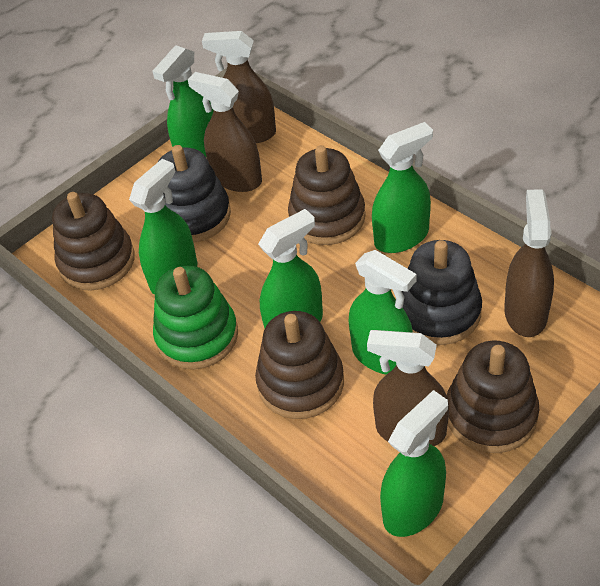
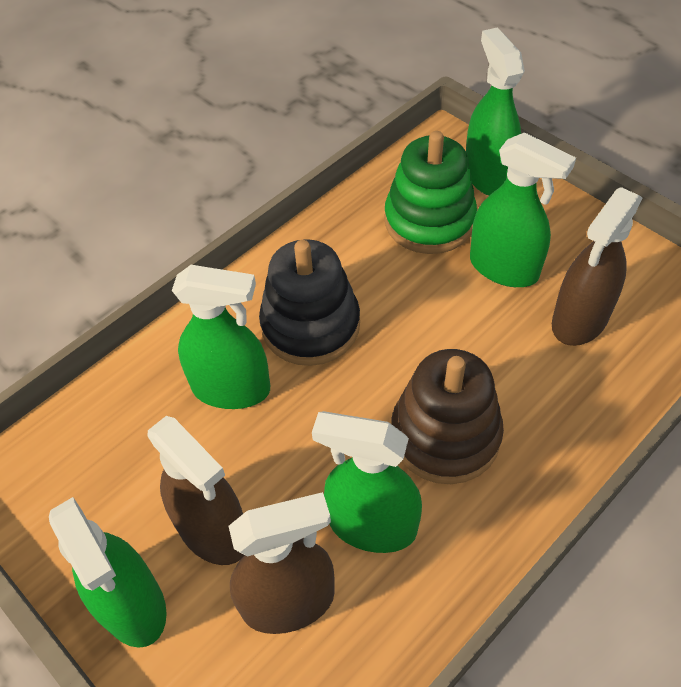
black stacking toy: [157,145,231,243] [402,240,482,345] = 2 -> [259,239,360,366] = 1
brown spray bottle: [188,72,262,192] [202,31,276,143] [367,330,449,446] [504,189,554,337] = 4 -> [148,416,244,565] [228,492,335,634] [552,187,642,346] = 3
brown stacking toy: [52,192,135,290] [255,311,344,419] [288,145,366,245] [447,341,539,453] = 4 -> [392,349,504,484] = 1
green spray bottle: [129,159,198,295] [152,45,213,158] [258,209,323,328] [349,250,416,375] [372,122,433,253] [380,390,448,537] = 6 -> [49,497,167,648] [172,265,270,409] [312,411,422,553] [466,27,525,196] [470,132,576,287] = 5

